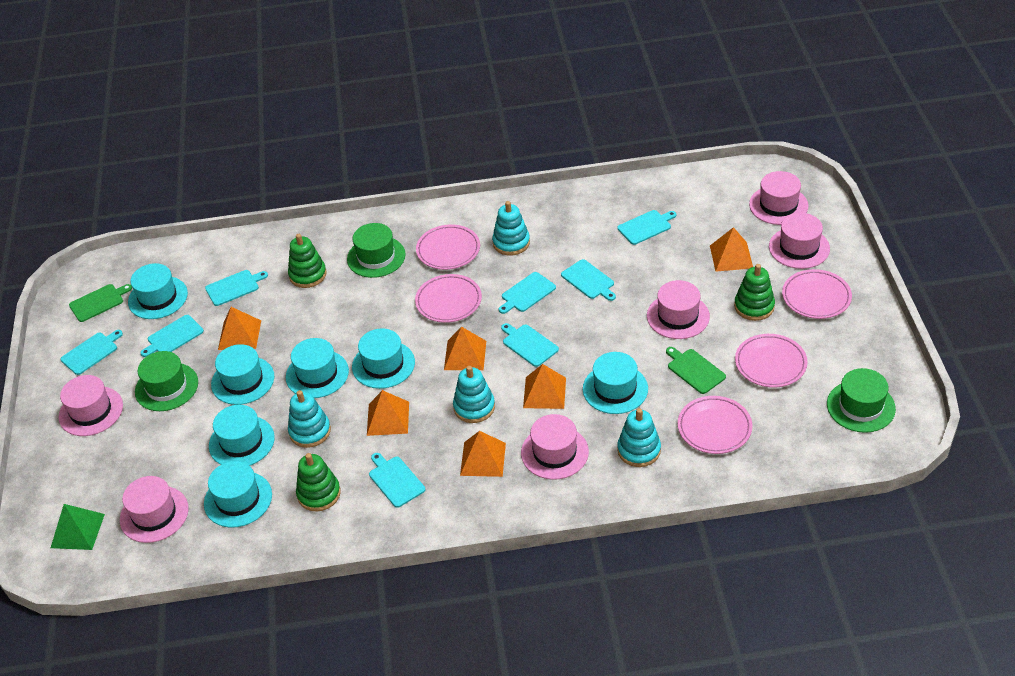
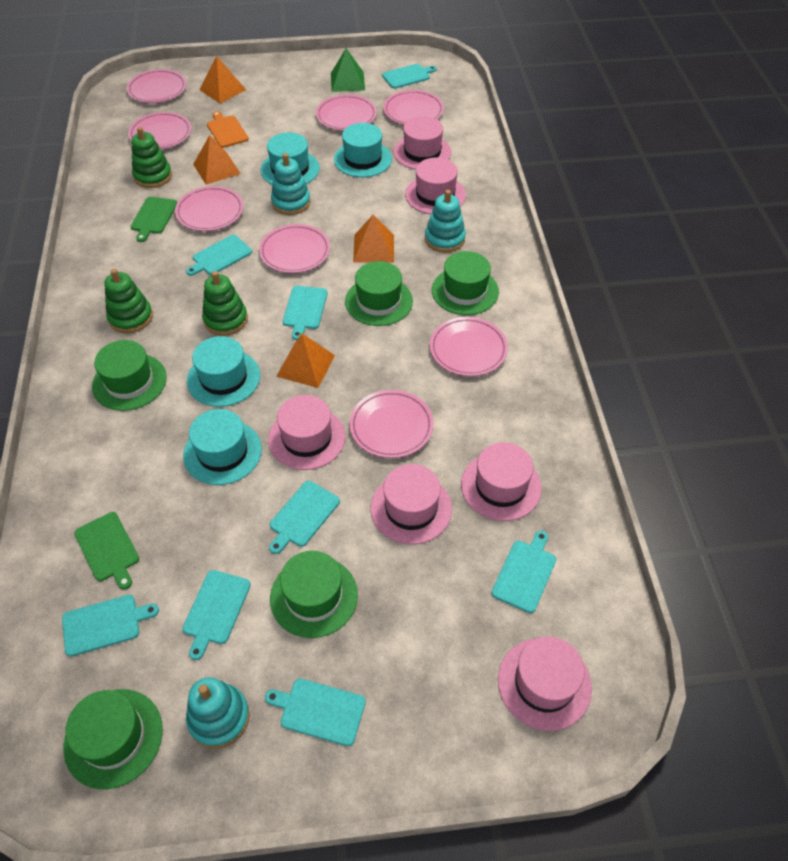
green hat: [135,351,198,411] [347,223,406,278] [827,368,896,433] = 3 -> [63,689,163,789] [92,340,167,411] [270,551,358,638] [345,261,413,326] [432,251,499,315] = 5
orange cutting board: none = 0 -> [207,111,249,148] = 1
orange pyramid: [218,307,261,350] [367,390,409,436] [444,326,486,370] [460,431,506,477] [523,364,566,409] [710,227,753,272] = 6 -> [193,135,241,185] [199,56,246,103] [276,333,335,388] [353,215,394,262] = 4
pink plate: [415,274,482,323] [416,224,480,270] [678,396,752,454] [735,334,808,388] [782,269,852,319] = 5 -> [127,69,187,103] [128,112,191,149] [175,186,244,231] [259,224,330,273] [316,94,377,131] [350,390,434,458] [383,90,444,125] [430,317,508,376] = 8
turquoise hat: [128,263,188,319] [204,461,272,528] [209,405,275,466] [211,344,274,405] [286,338,349,398] [352,328,415,389] [583,352,648,414] = 7 -> [183,409,262,485] [187,336,260,407] [261,133,320,185] [334,123,392,177] = 4
turquoise stacking toy: [288,390,331,448] [453,366,495,423] [492,201,530,256] [617,408,661,467] = 4 -> [186,677,250,749] [271,153,311,215] [425,190,466,253] = 3

